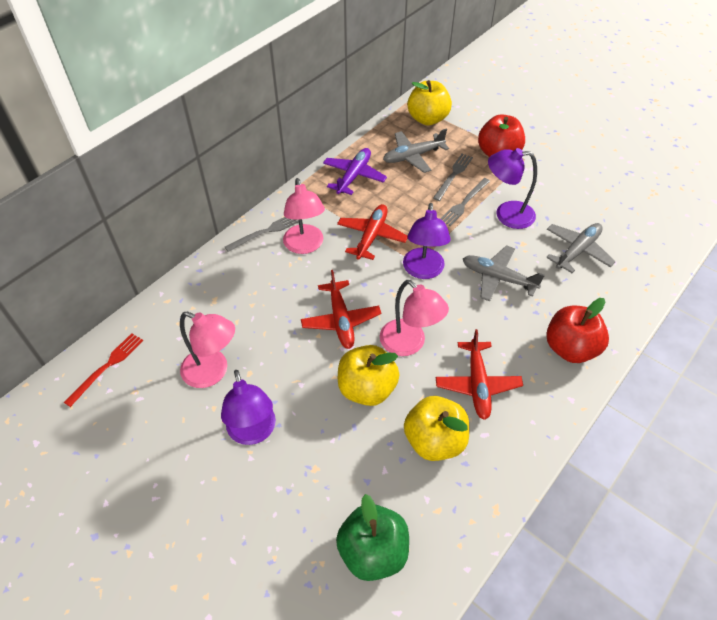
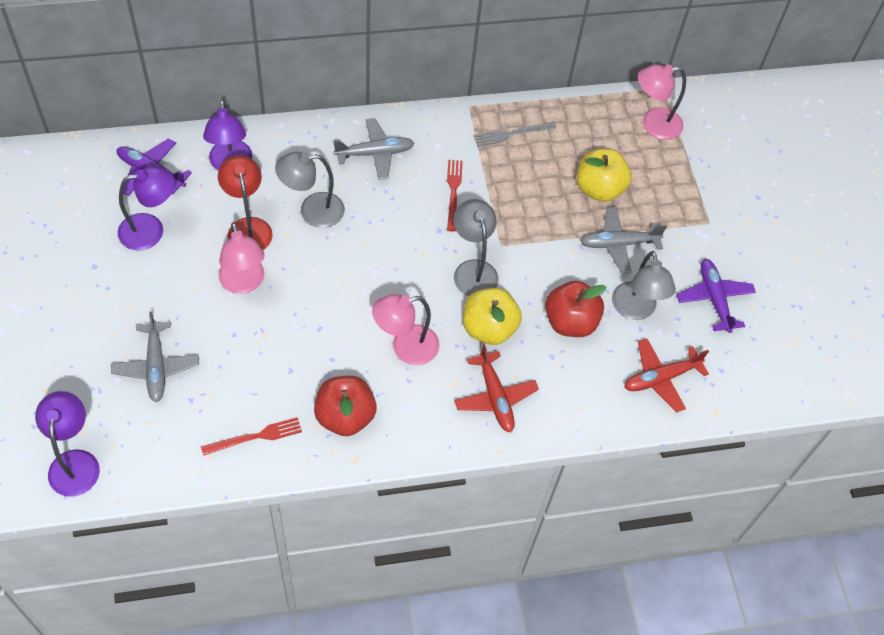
green apple: [336,494,409,581] = 1 -> none = 0
grey fork: [225,217,299,252] [433,154,473,201] [441,178,490,226] = 3 -> [474,122,557,147] = 1
grey lamp: none = 0 -> [275,152,345,228] [454,199,499,296] [612,251,676,320] = 3
purple plane: [323,148,387,195] = 1 -> [117,138,192,196] [676,259,756,333] = 2
red fork: [64,333,143,407] = 1 -> [201,417,302,456] [447,160,463,232] = 2
red lamp: none = 0 -> [218,155,273,250] = 1
red plane: [301,270,381,349] [337,204,408,260] [436,329,523,420] = 3 -> [454,343,539,432] [624,339,709,413] = 2
yellow apple: [338,345,400,406] [404,396,469,461] [407,80,452,125] = 3 -> [463,288,522,345] [577,149,631,202] = 2

